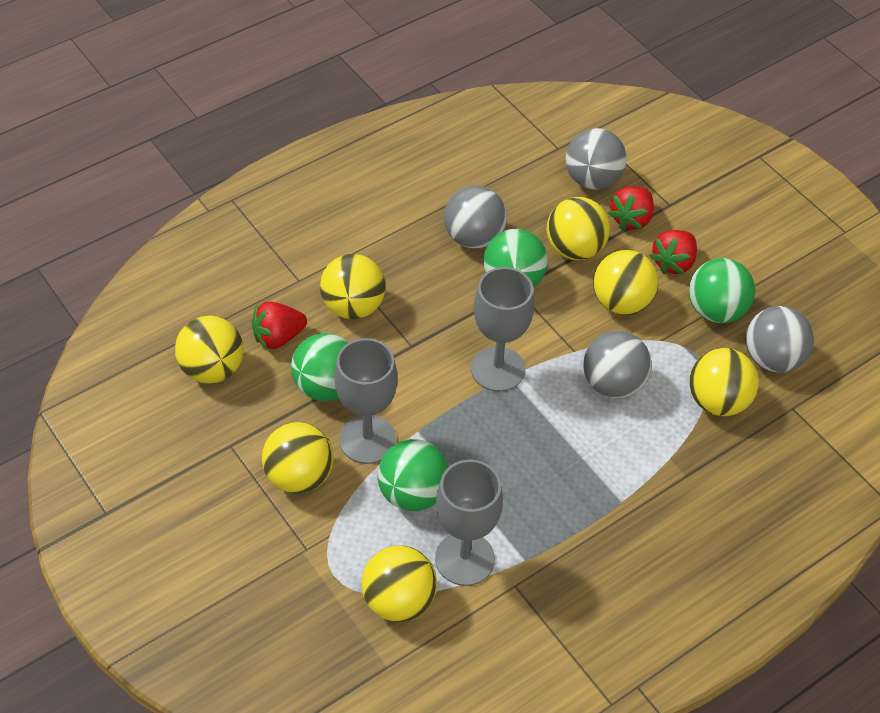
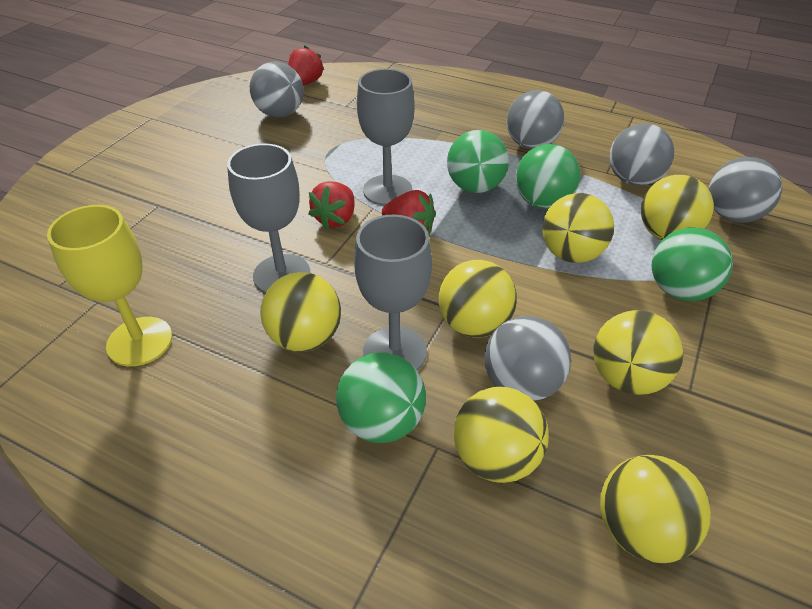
grey ball: [444,185,507,249] [565,128,627,189] [583,330,652,398] [745,306,814,373] = 4 -> [250,62,304,118] [484,316,571,401] [507,90,564,149] [609,123,674,186] [709,157,782,223] = 5
yellow goblet: none = 0 -> [47,205,172,366] = 1

